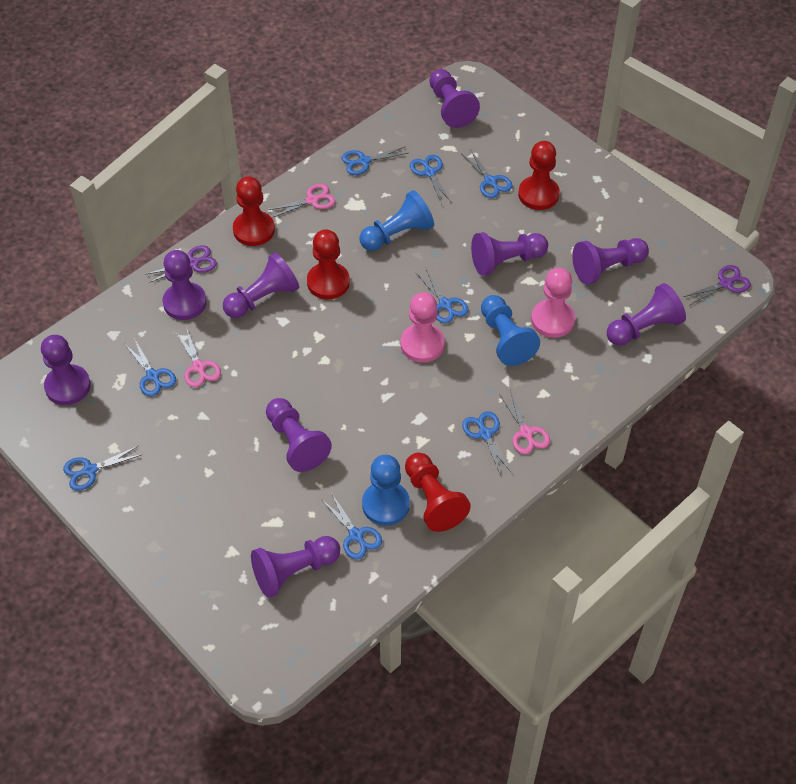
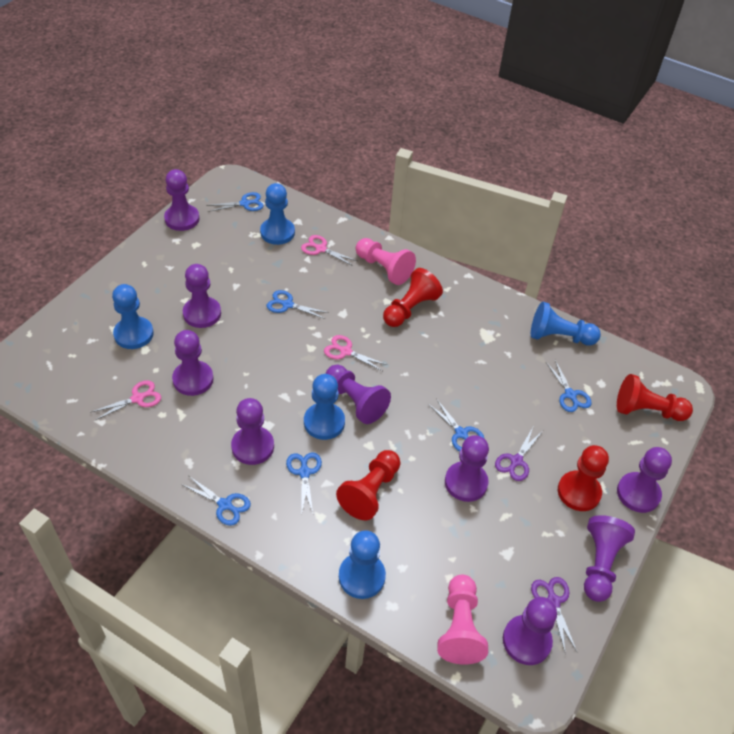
blue pawn: [360,190,434,251] [362,455,410,526] [481,295,540,366] = 3 -> [112,284,154,349] [260,183,295,245] [304,374,345,440] [339,530,386,599] [531,302,601,345] = 5
blue scissors: [63,446,143,491] [125,338,176,397] [321,492,382,560] [342,146,408,175] [410,155,452,205] [416,269,469,323] [462,149,513,198] [462,411,513,475] = 8 -> [181,476,251,526] [206,192,264,212] [267,290,329,319] [286,452,322,513] [428,400,484,451] [546,360,592,412] = 6

